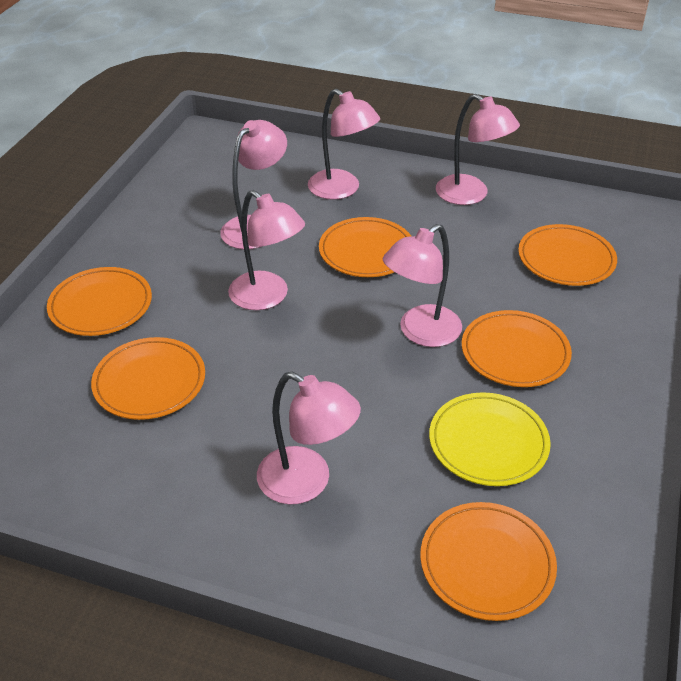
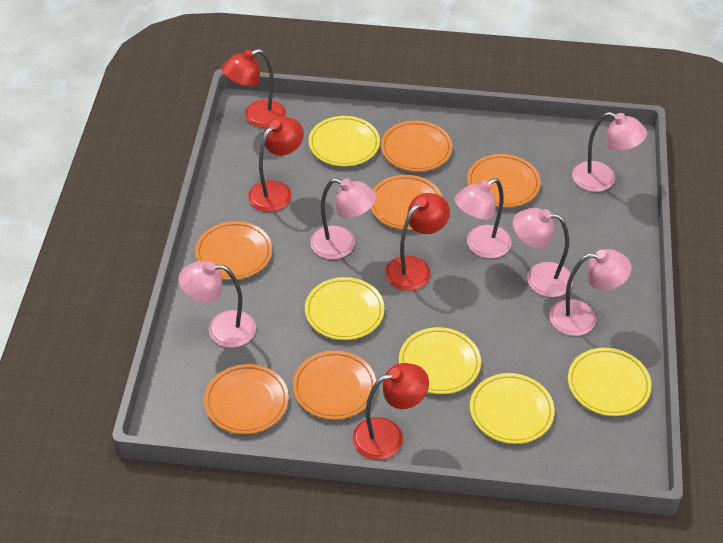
red lamp: none = 0 -> [222,49,286,128] [248,116,304,212] [352,363,429,460] [385,193,450,291] = 4
yellow plate: [429,392,551,486] = 1 -> [305,277,384,340] [309,116,380,166] [399,327,481,394] [470,373,555,444] [568,348,652,416] = 5

